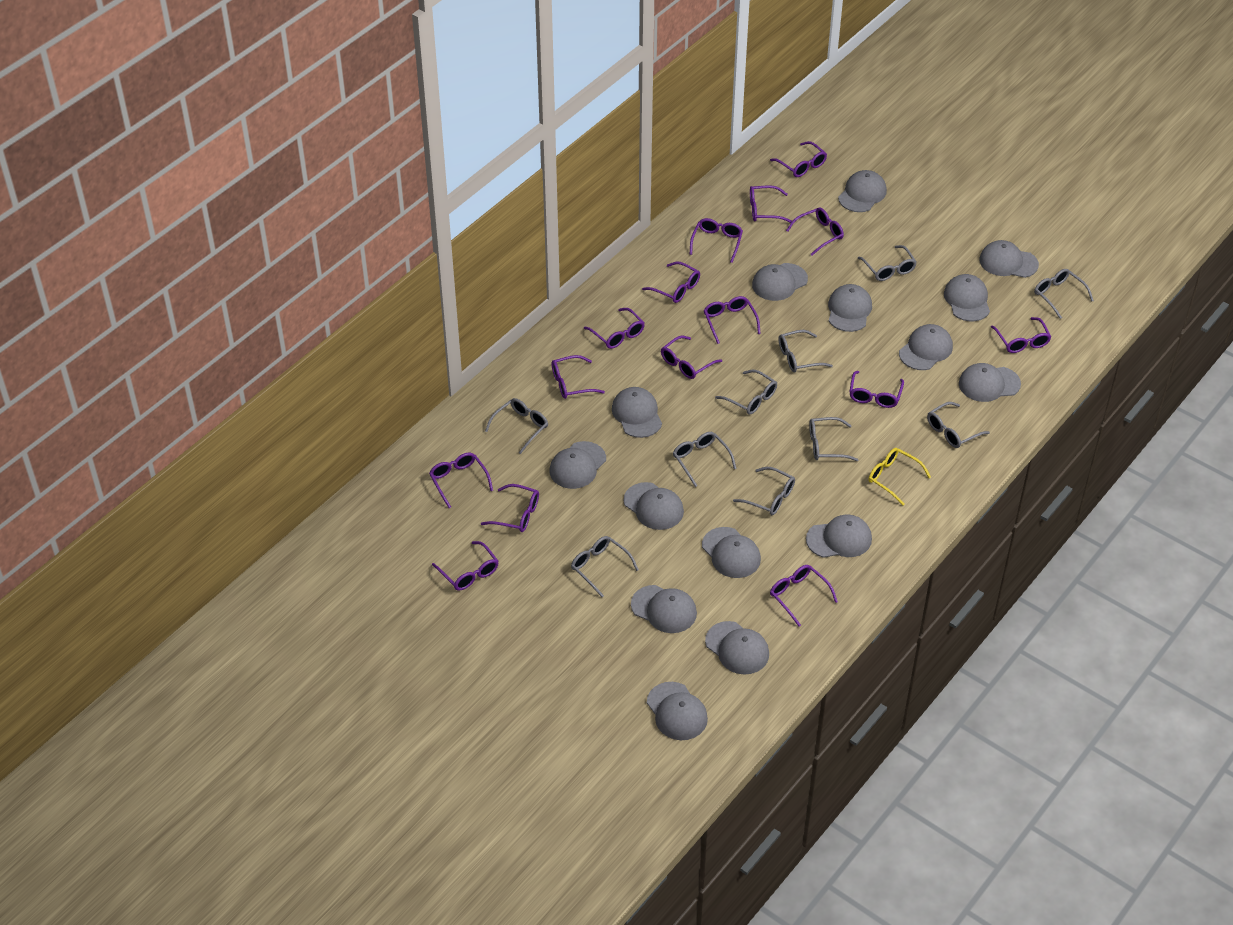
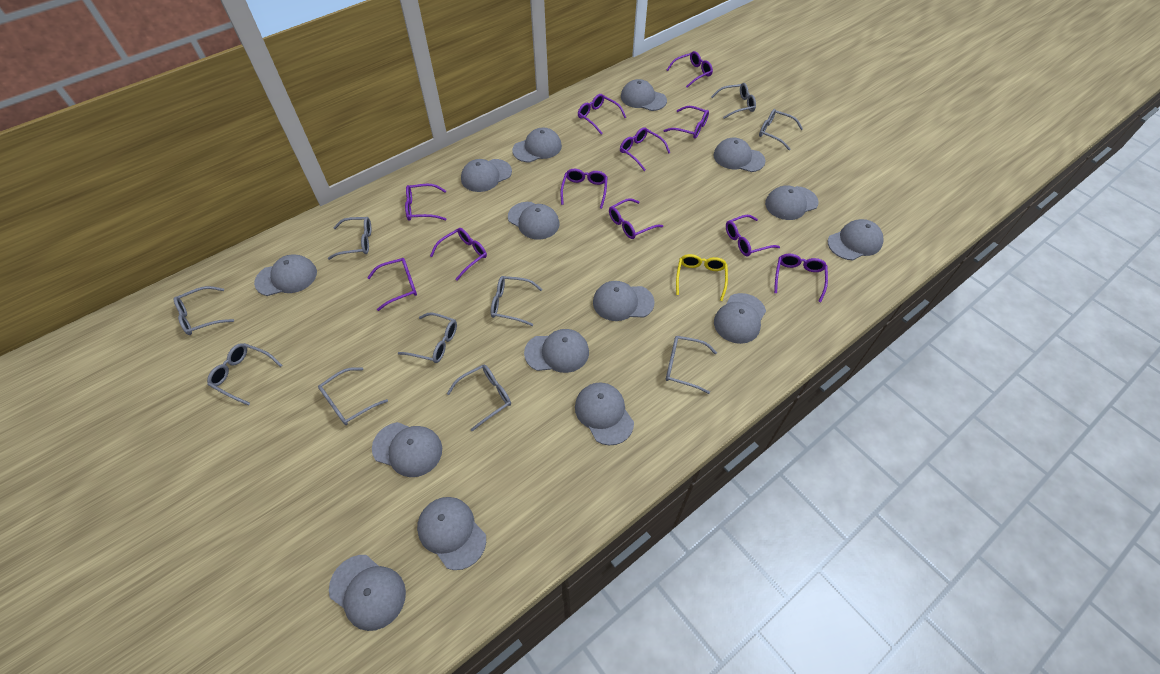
purple glasses: [429,453,493,508] [432,541,498,591] [481,484,539,532] [551,355,605,399] [584,308,645,349] [642,262,700,303] [661,336,722,379] [690,218,743,263] [704,296,761,344] [750,185,792,223] [770,141,827,177] [770,565,838,627] [786,207,844,255] [849,371,904,408] [991,317,1051,353] = 15 -> [367,258,417,311] [405,184,446,221] [430,228,487,281] [560,169,608,209] [578,94,626,134] [609,198,663,239] [620,127,670,171] [663,106,709,139] [667,51,713,88] [726,215,780,256] [774,254,828,302] = 11

